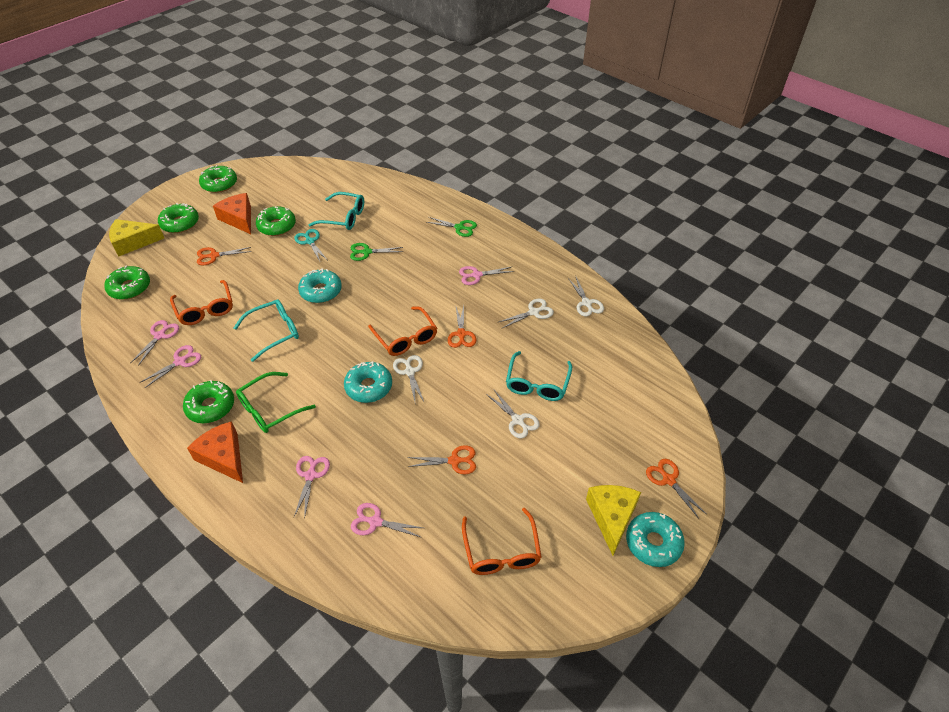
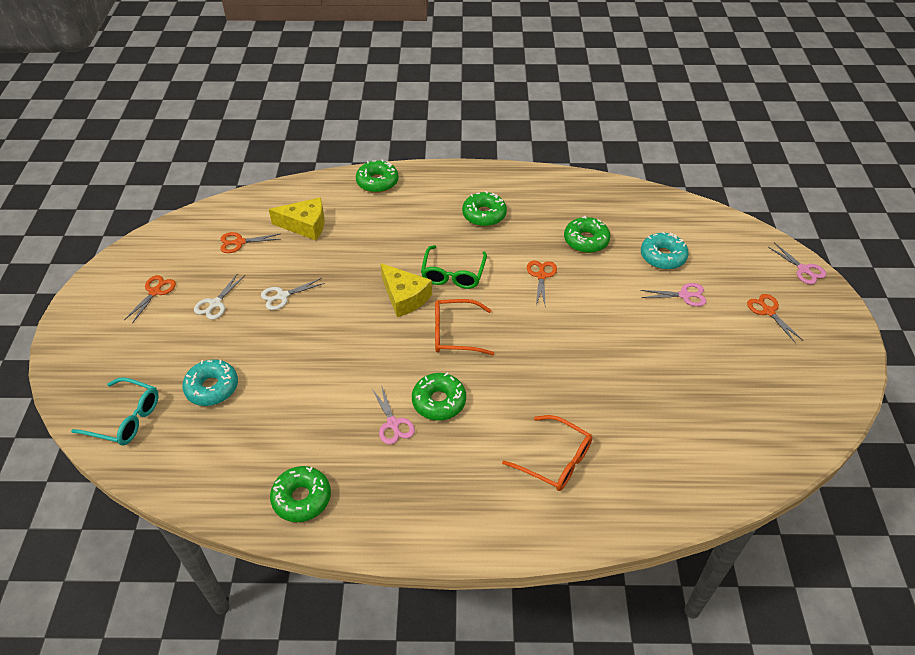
green scissors: [350,243,403,261] [427,217,477,237] = 2 -> none = 0
orange cheese: [187,421,243,483] [213,193,251,234] = 2 -> none = 0
orange glasses: [170,280,233,325] [368,306,437,356] [462,508,542,575] = 3 -> [435,299,494,355] [502,415,592,491] = 2
pink scissors: [130,320,179,366] [139,345,201,388] [294,456,330,519] [351,503,423,538] [459,266,514,285] = 5 -> [372,385,415,444] [640,283,707,307] [768,243,826,284] = 3
turquoise donut: [298,268,342,303] [344,361,392,403] [626,512,685,567] = 3 -> [182,359,238,406] [641,231,689,270] = 2
turquoise glasses: [234,299,299,362] [309,192,364,230] [506,351,572,401] = 3 -> [71,377,159,445] = 1
turquoise scissors: [294,229,327,261] = 1 -> none = 0
white scissors: [393,355,424,402] [486,390,540,438] [499,299,554,328] [568,277,604,317] = 4 -> [194,273,244,320] [261,278,325,310] = 2

